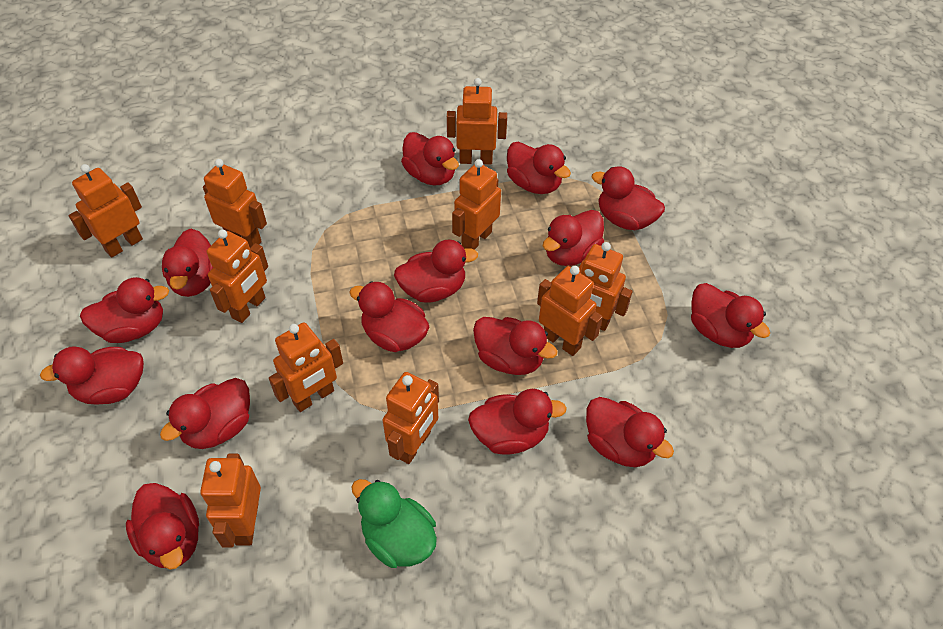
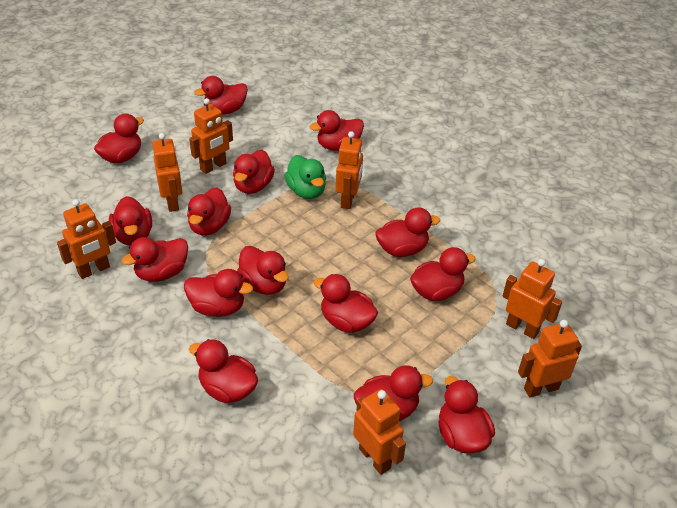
orange robot: [69,164,143,258] [200,454,261,547] [203,159,267,248] [206,229,268,323] [269,322,343,412] [383,372,439,464] [447,78,507,165] [452,159,501,250] [537,266,603,356] [566,242,633,331] = 10 -> [57,199,116,279] [152,133,182,212] [189,98,233,174] [336,131,363,209] [353,389,406,475] [503,259,562,339] [518,320,582,397] = 7

